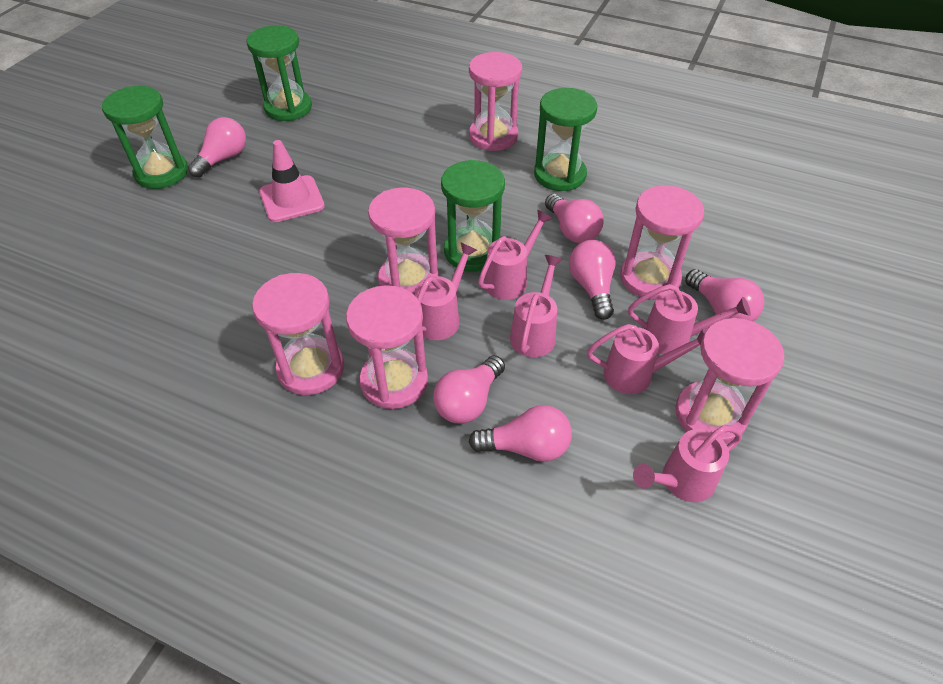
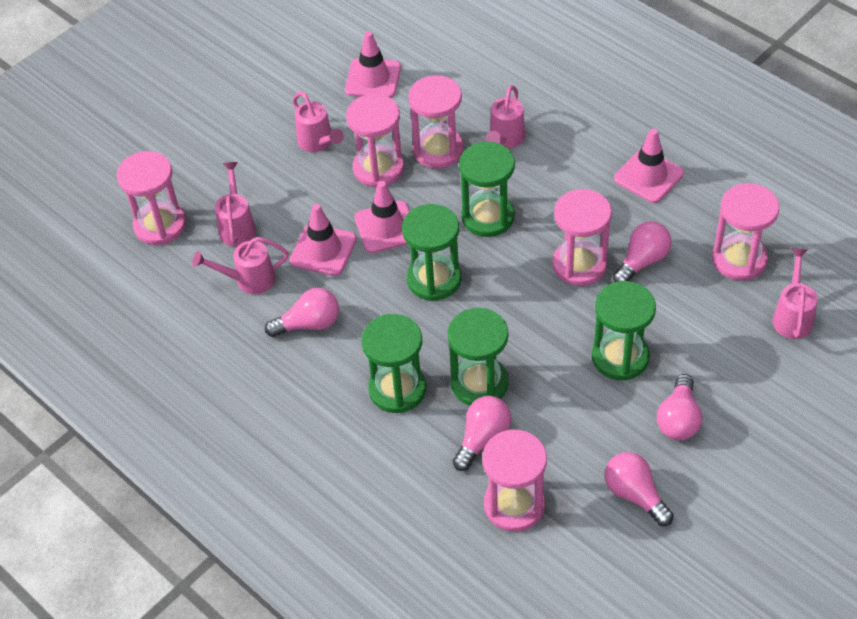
green hourglass: [102,86,188,189] [246,25,312,121] [441,160,505,272] [534,88,597,191] = 4 -> [362,314,426,413] [402,204,461,301] [448,308,509,406] [459,142,515,237] [592,281,656,380] = 5
pink light bulb: [188,117,246,178] [433,355,505,424] [469,405,572,462] [545,194,604,243] [569,240,616,320] [685,269,764,321] = 6 -> [265,288,339,337] [453,396,511,471] [605,452,674,526] [613,221,672,282] [657,374,702,440] = 5
pink traffic cone: [259,140,325,222] = 1 -> [290,204,357,276] [345,31,401,98] [354,181,410,253] [614,129,684,203] = 4
pink watering can: [415,243,477,340] [478,210,553,300] [510,255,563,357] [587,324,706,394] [628,284,751,354] [633,425,742,502] = 6 -> [192,237,289,294] [215,162,256,246] [293,91,344,152] [486,85,525,148] [772,248,818,339] = 5

